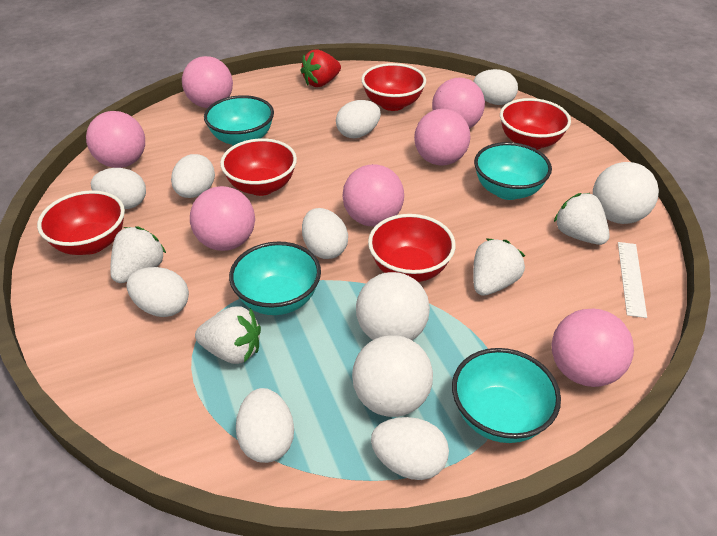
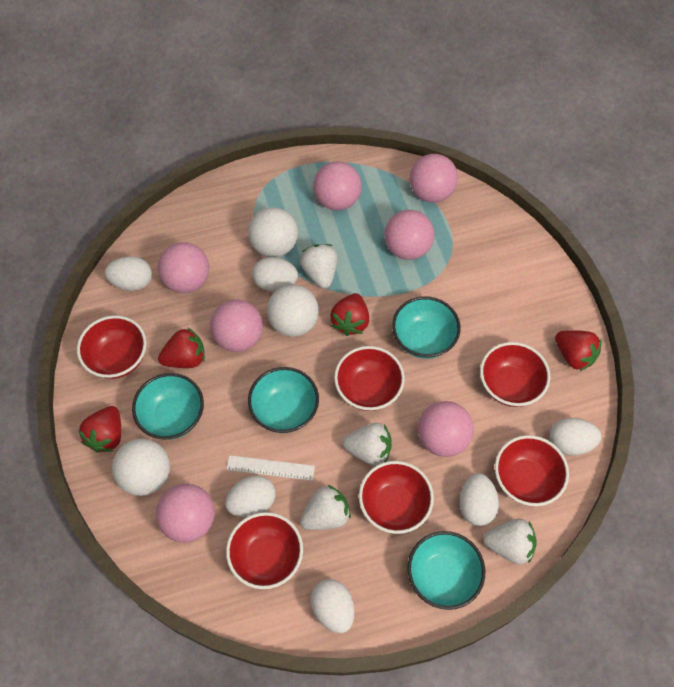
red bowl: [37,190,125,255] [220,138,297,196] [361,63,426,111] [368,214,456,282] [500,98,571,150] = 5 -> [77,315,146,379] [226,512,303,589] [334,346,405,411] [359,461,434,534] [480,342,550,407] [495,435,569,506] = 6
red strawberry: [300,49,341,87] = 1 -> [78,406,121,452] [158,327,205,368] [330,293,369,336] [555,330,602,372] = 4
white egg: [91,168,146,209] [127,267,189,317] [171,154,215,198] [236,388,294,463] [302,208,348,259] [336,100,381,139] [371,417,449,480] [473,69,518,105] = 8 -> [105,256,152,291] [225,475,276,517] [252,257,298,291] [310,579,355,633] [459,473,499,526] [549,418,601,455] = 6

